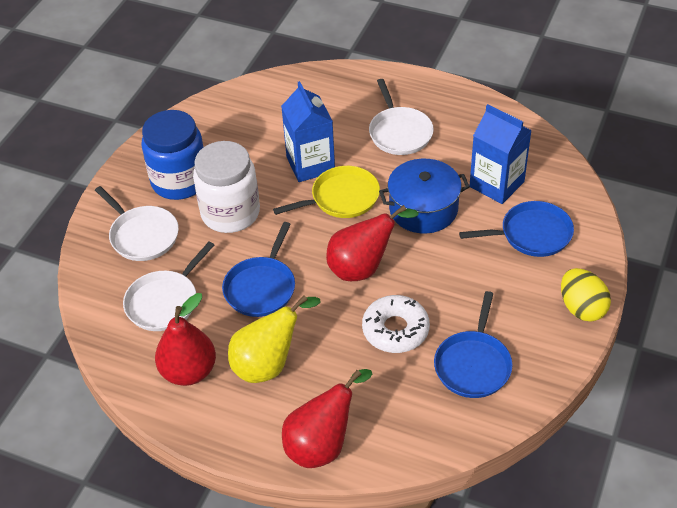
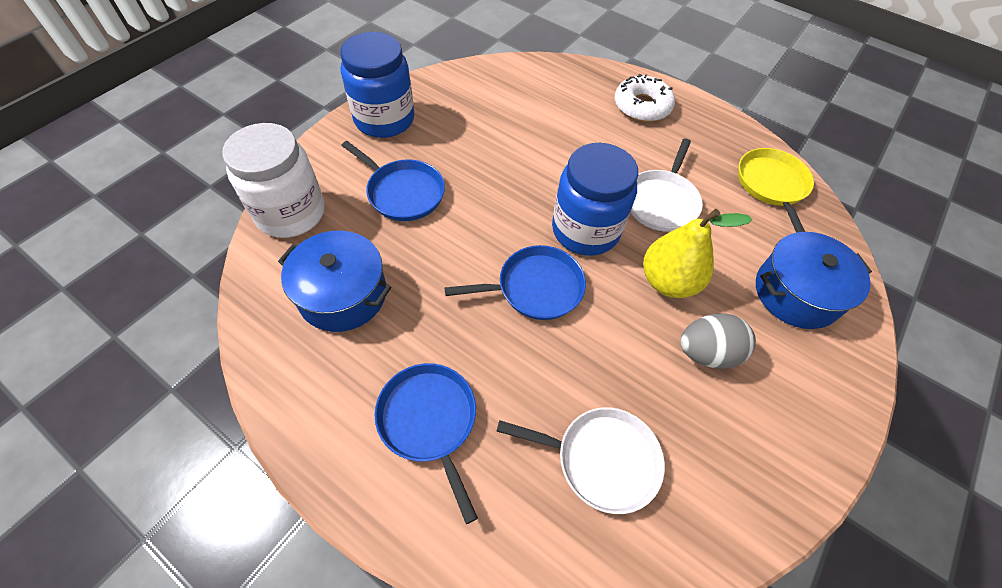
blue carton: [281,81,335,182] [469,104,532,204] = 2 -> none = 0
blue jar: [141,110,204,200] = 1 -> [340,32,414,138] [552,143,638,256] = 2
blue pot: [379,159,470,234] = 1 -> [278,231,391,332] [756,232,872,329] = 2
grey egg: none = 0 -> [681,313,756,369] = 1
red pear: [155,293,216,386] [282,369,372,468] [326,205,418,281] = 3 -> none = 0
white pan: [95,186,179,261] [123,242,214,331] [369,79,434,155] = 3 -> [497,407,665,514] [631,138,703,232] = 2
yellow egg: [561,268,611,321] = 1 -> none = 0

